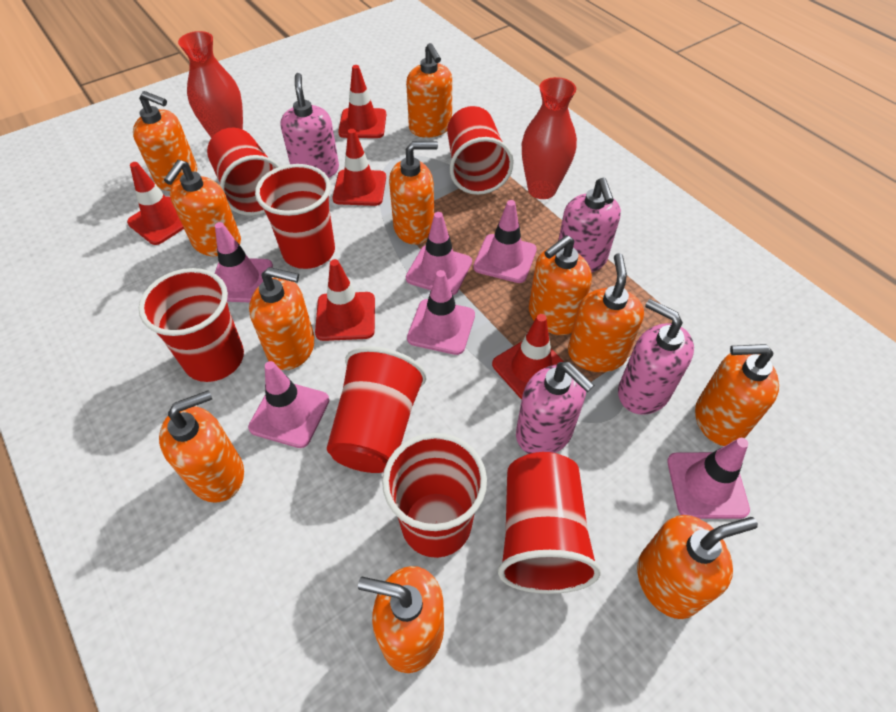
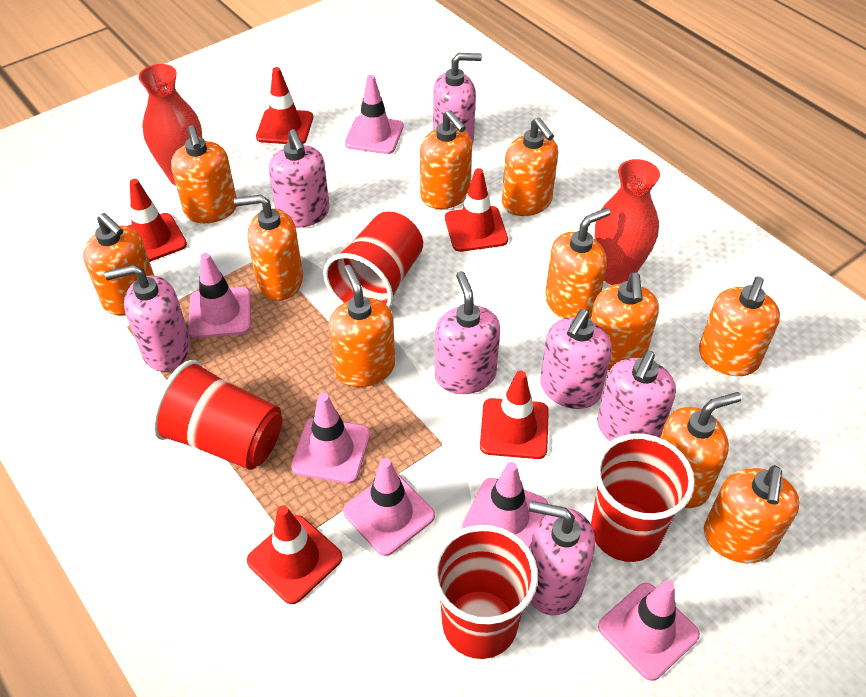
pink soap dispenser: [280,73,339,178] [516,362,594,454] [558,177,621,273] [618,299,694,415] = 4 -> [104,265,191,372] [268,129,330,228] [433,53,482,144] [435,271,500,394] [529,501,595,615] [540,309,612,409] [597,351,676,442] = 7
red cup: [139,268,244,382] [207,128,281,216] [255,164,335,269] [327,346,426,473] [382,433,487,558] [447,106,514,195] [498,452,601,594] = 7 -> [152,360,282,470] [323,211,423,308] [431,525,538,659] [591,434,695,562] = 4

